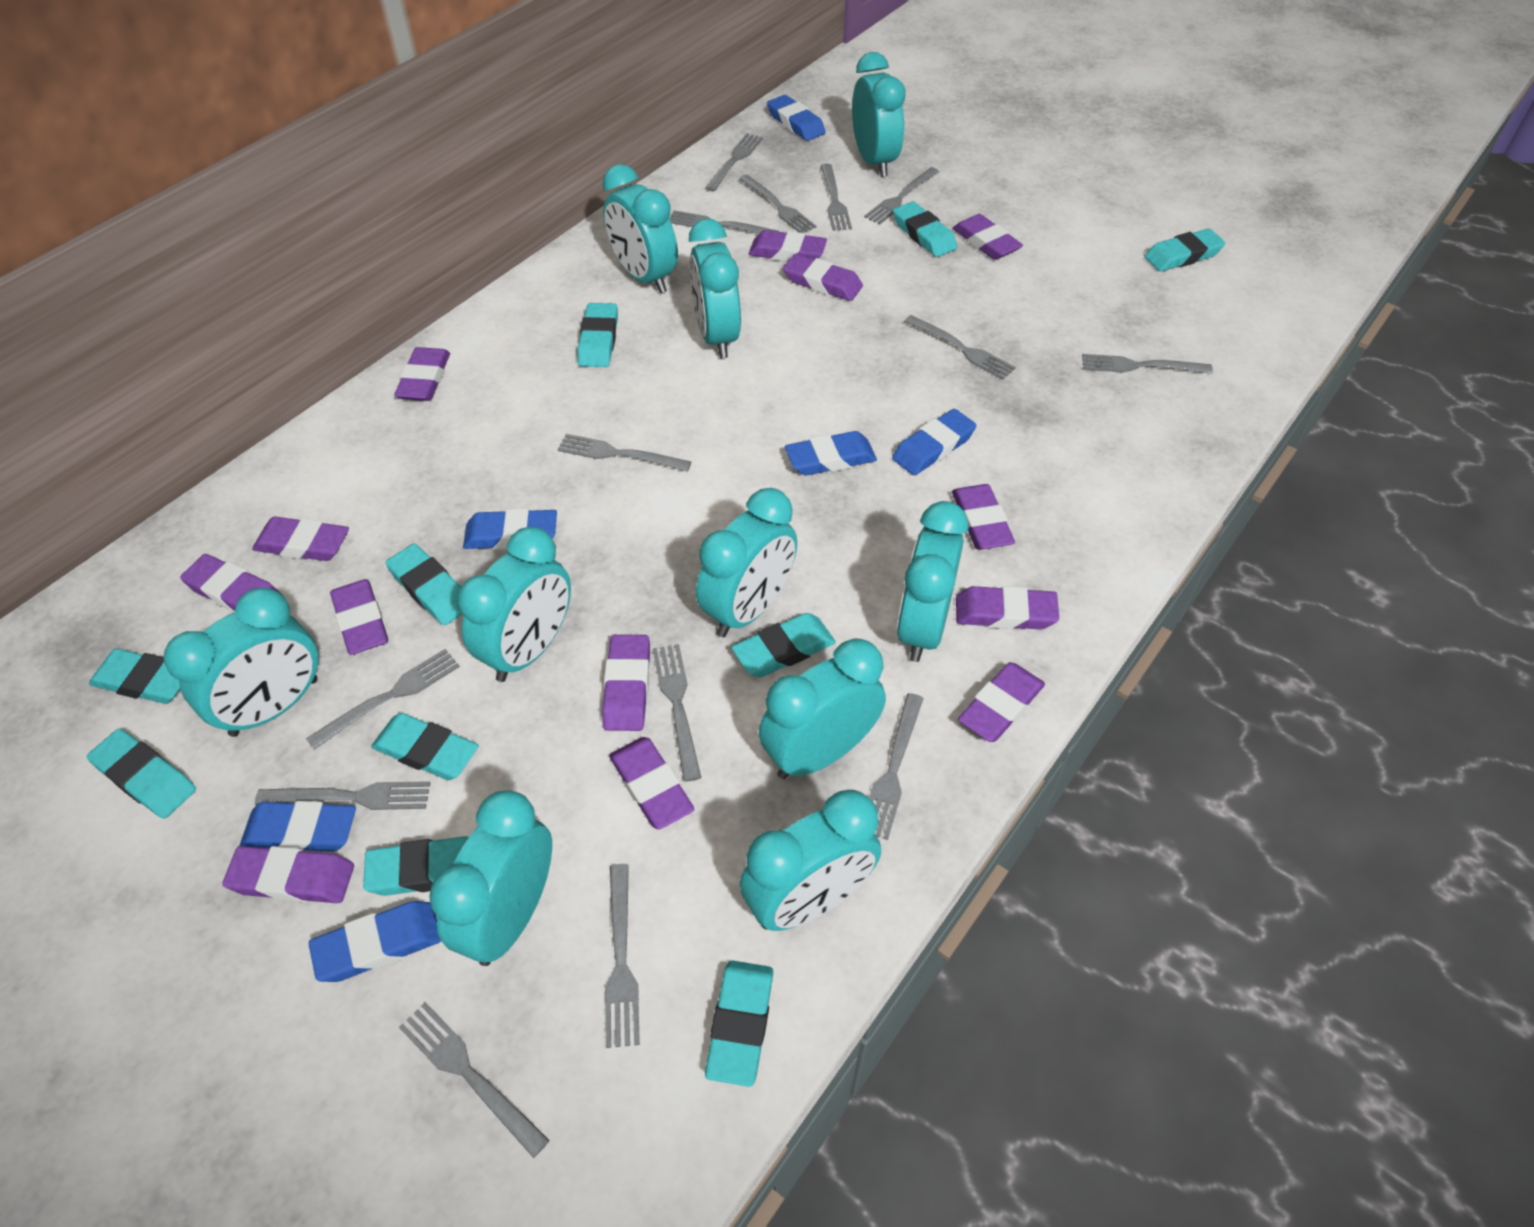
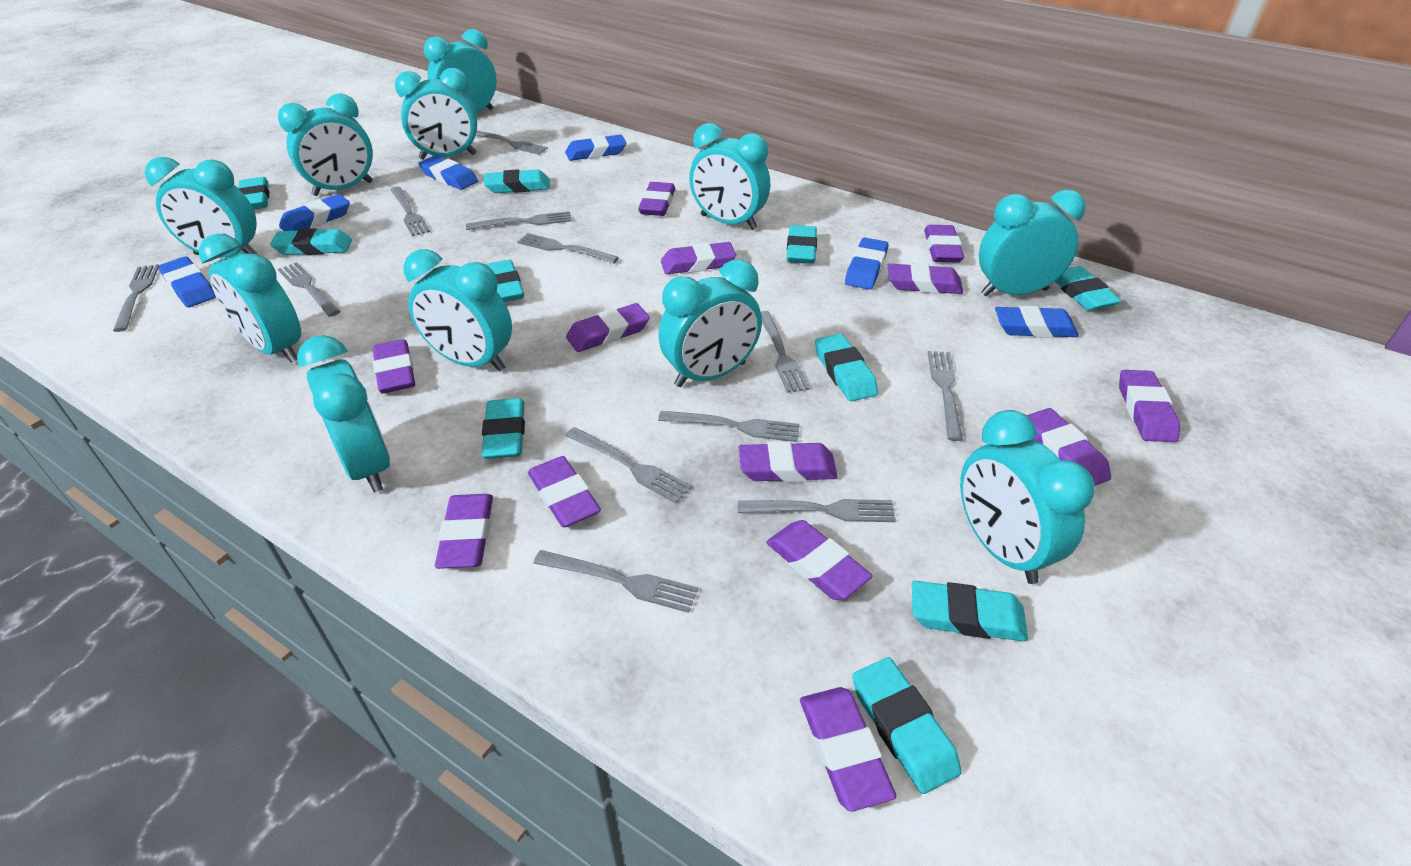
grey fork: [255,781,430,810] [306,649,460,750] [399,1003,550,1158] [557,434,691,472] [605,864,640,1048] [653,644,701,782] [669,210,779,234] [705,133,763,191] [739,175,817,233] [820,163,852,231] [864,167,939,224] [869,693,924,840] [904,315,1016,380] [1082,354,1213,374] = 14 -> [113,264,159,332] [278,262,340,317] [390,187,430,236] [466,211,572,230] [475,131,548,155] [517,233,619,263] [533,550,698,613] [565,427,692,503] [658,411,800,442] [738,499,896,522] [761,311,810,393] [927,351,963,441] = 12
turquoise clock: [163,588,319,737] [429,790,552,966] [458,527,571,682] [603,164,678,293] [689,219,741,358] [696,488,797,637] [740,790,881,931] [759,638,886,779] [852,52,906,177] [897,501,968,662] = 10 -> [145,157,257,258] [199,234,301,363] [278,93,373,196] [297,335,390,492] [395,68,477,160] [403,249,512,372] [424,29,497,112] [658,259,762,387] [689,123,770,230] [960,410,1095,584] [979,189,1086,296] = 11

